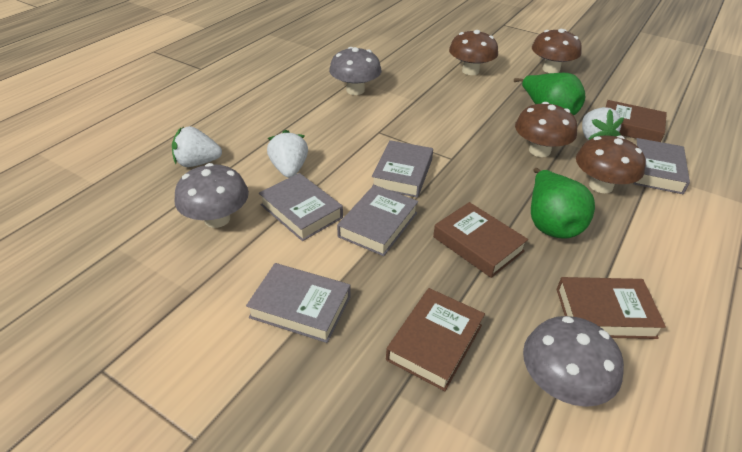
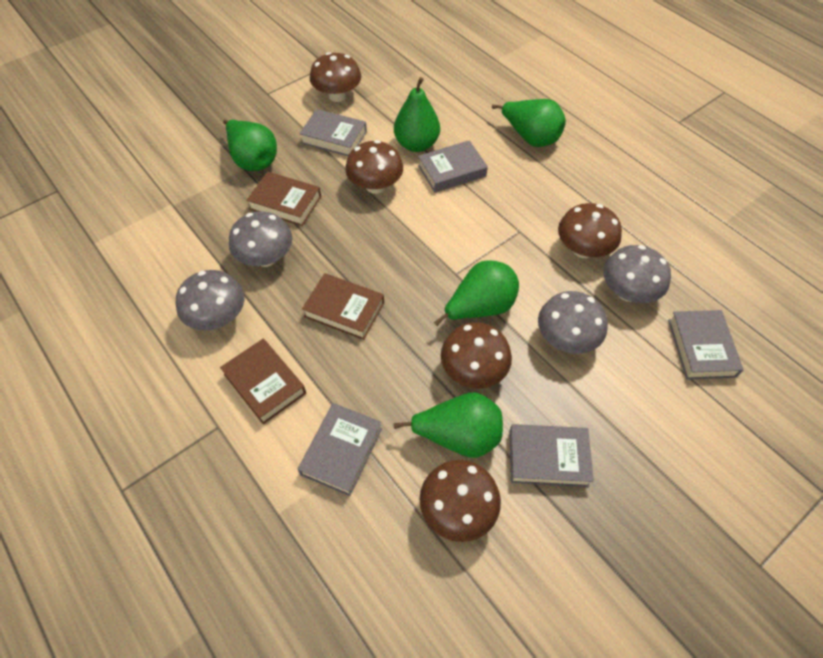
brown book: [386,288,485,391] [433,202,528,278] [557,277,666,339] [606,100,667,142] = 4 -> [220,339,306,424] [247,171,321,226] [302,273,384,340] = 3
brown mushroom: [449,30,498,75] [515,102,577,157] [532,29,582,73] [576,136,645,193] = 4 -> [310,52,361,102] [345,140,403,194] [419,460,501,542] [441,322,512,389] [558,203,622,258] = 5
green pear: [514,73,585,116] [531,168,595,239] = 2 -> [223,120,277,171] [393,392,503,458] [394,77,440,152] [434,260,519,326] [492,99,566,147] = 5
grey mushroom: [175,163,249,228] [329,47,382,95] [523,316,624,407] = 3 -> [176,270,244,330] [229,211,293,267] [538,291,608,354] [603,245,671,303] = 4
white strawberry: [172,126,222,167] [267,130,308,178] [582,107,624,140] = 3 -> none = 0

